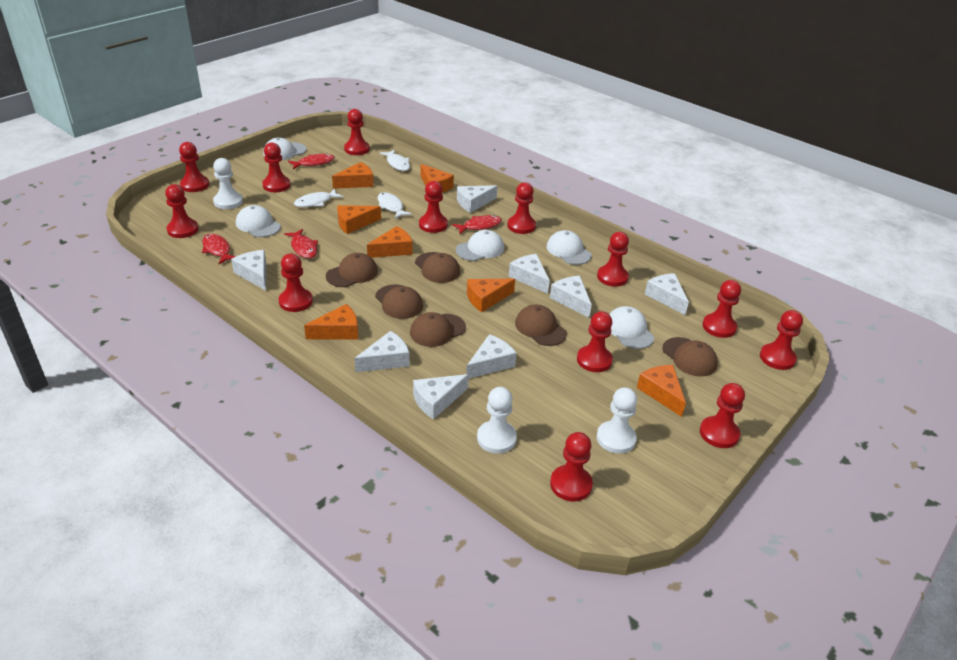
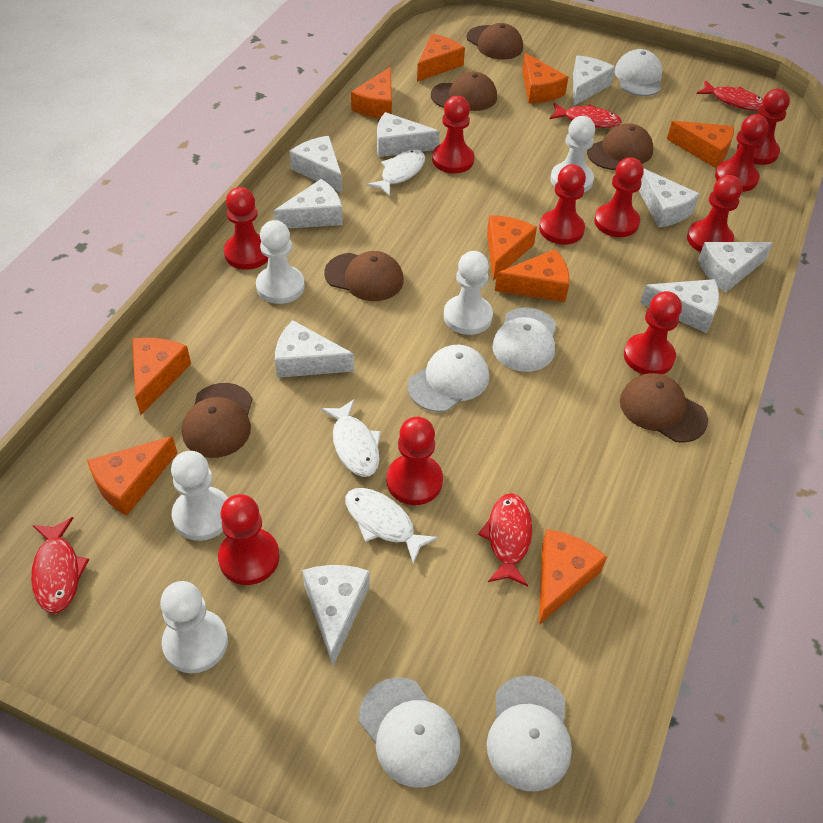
orange cheese: [304,304,358,340] [332,162,373,189] [337,205,381,234] [367,226,413,258] [421,164,454,193] [467,279,515,312] [637,365,686,417] = 7 -> [87,436,177,516] [132,338,191,415] [351,67,392,119] [417,34,465,82] [487,215,537,280] [495,249,569,302] [522,53,568,104] [539,529,607,625] [667,121,734,168] = 9
red pawn: [165,184,198,238] [179,142,209,192] [262,143,291,192] [278,254,313,312] [344,109,370,155] [419,181,448,233] [507,182,536,234] [550,432,593,502] [577,311,613,372] [597,232,629,287] [700,383,745,448] [702,280,741,338] [760,310,803,370] = 13 -> [218,494,280,585] [224,187,268,270] [386,417,443,505] [432,96,474,173] [539,164,586,245] [594,157,644,237] [624,291,682,374] [687,175,743,252] [715,114,769,192] [737,89,790,165] = 10
white cheese: [231,250,266,291] [355,331,410,372] [413,374,469,419] [457,185,498,213] [466,334,517,379] [509,254,550,294] [550,276,592,318] [645,273,689,315] = 8 -> [273,179,343,228] [275,320,354,378] [290,136,342,193] [302,565,370,665] [377,112,440,157] [573,55,615,106] [639,168,700,228] [640,279,719,333] [698,242,773,292] = 9
white pawn: [213,158,243,209] [477,387,517,454] [596,387,637,454] = 3 -> [160,581,228,673] [171,451,228,541] [256,220,305,304] [444,251,493,335] [550,116,595,192] = 5

